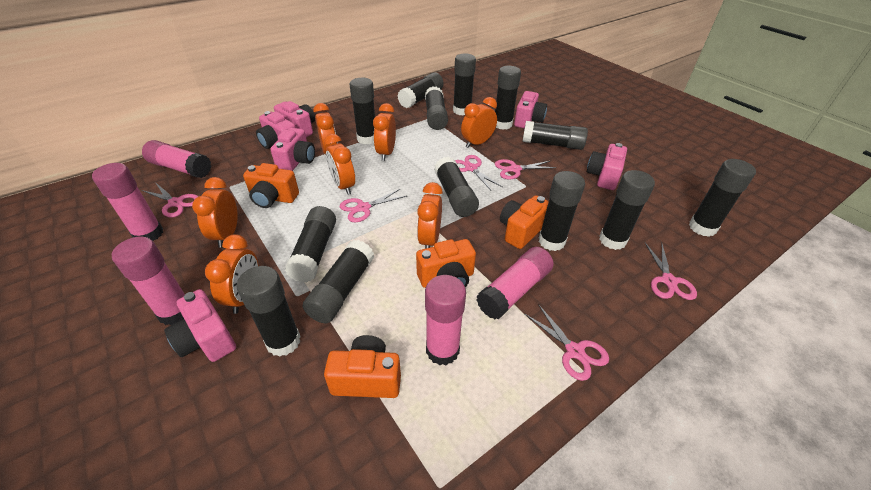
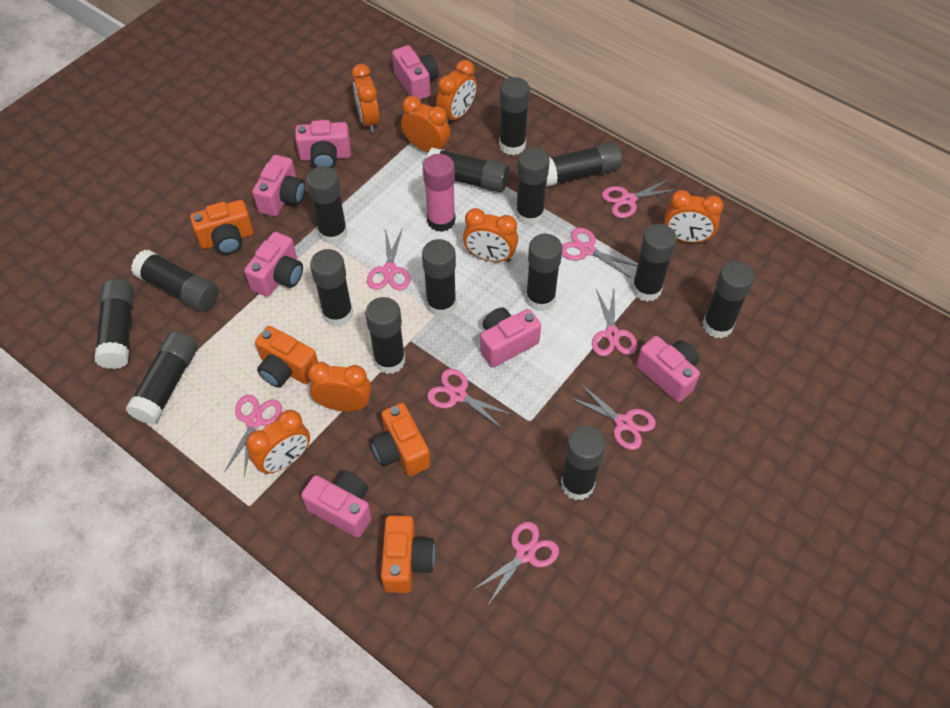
black glue stick: [237,266,301,357] [285,206,336,283] [303,240,374,323] [349,78,375,144] [397,72,444,108] [425,86,448,130] [434,157,479,217] [453,53,476,116] [495,66,521,130] [522,121,588,150] [539,171,585,251] [599,170,655,250] [689,159,756,237] = 13 -> [95,279,134,369] [126,331,198,424] [131,249,219,312] [306,166,348,244] [310,249,353,327] [365,297,405,374] [422,239,456,317] [427,148,509,192] [499,77,530,155] [516,148,550,226] [526,234,563,311] [546,142,622,187] [561,426,606,500] [632,224,677,302] [702,261,755,339] = 15
pink camera: [164,289,236,362] [256,111,296,149] [270,128,315,171] [274,101,315,137] [514,91,547,129] [587,143,627,190] = 6 -> [244,232,303,297] [252,155,305,216] [295,120,351,168] [301,471,372,538] [392,45,439,100] [480,308,541,367] [636,336,700,402] = 7
pink glue stick: [92,163,163,241] [112,237,185,325] [142,140,211,178] [425,275,466,365] [476,247,554,319] = 5 -> [423,154,455,232] = 1
pink scissors: [142,182,199,218] [340,189,407,222] [455,155,503,190] [495,159,557,180] [524,304,609,381] [645,243,697,300] = 6 -> [224,395,282,476] [367,227,410,290] [427,369,513,430] [471,522,559,605] [562,227,638,278] [569,383,656,450] [592,289,637,356] [602,179,679,218] = 8

